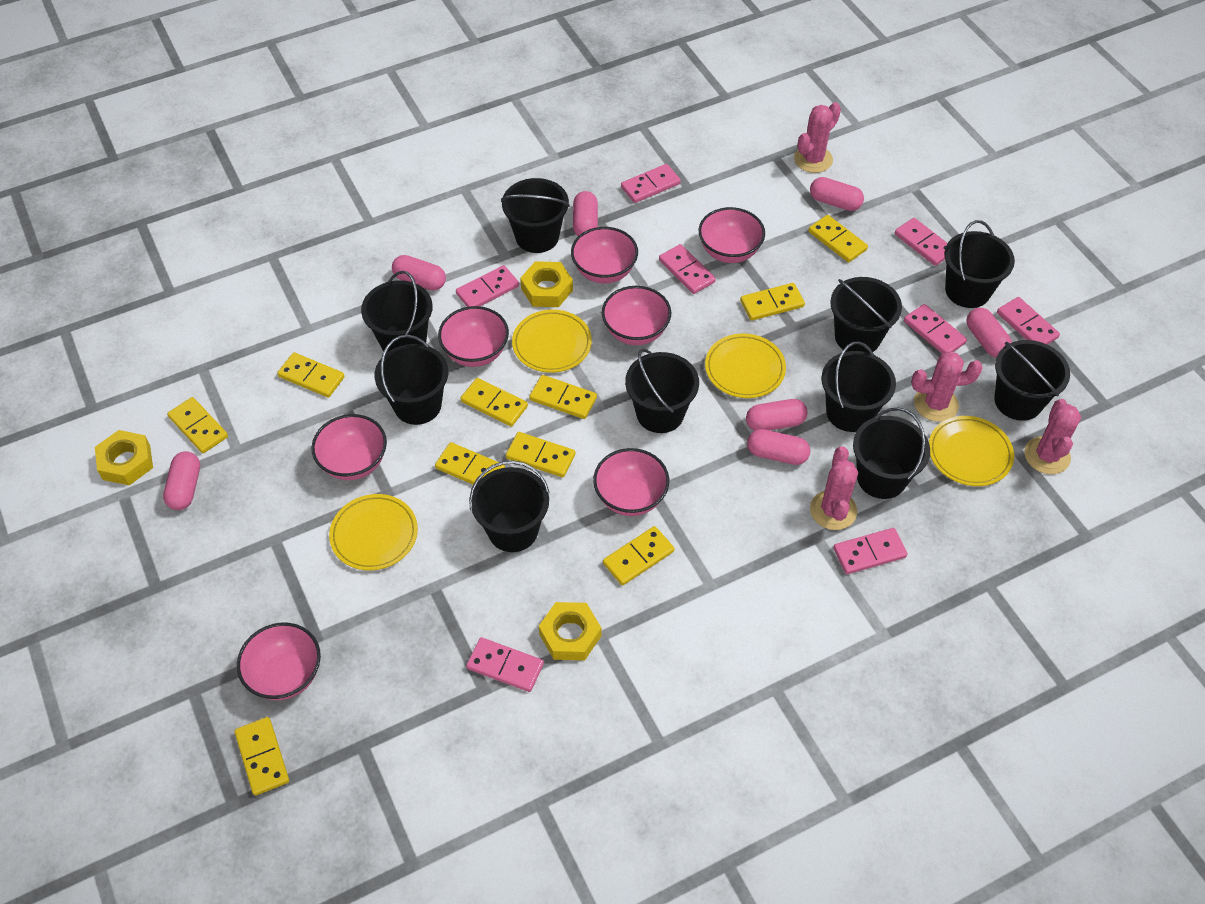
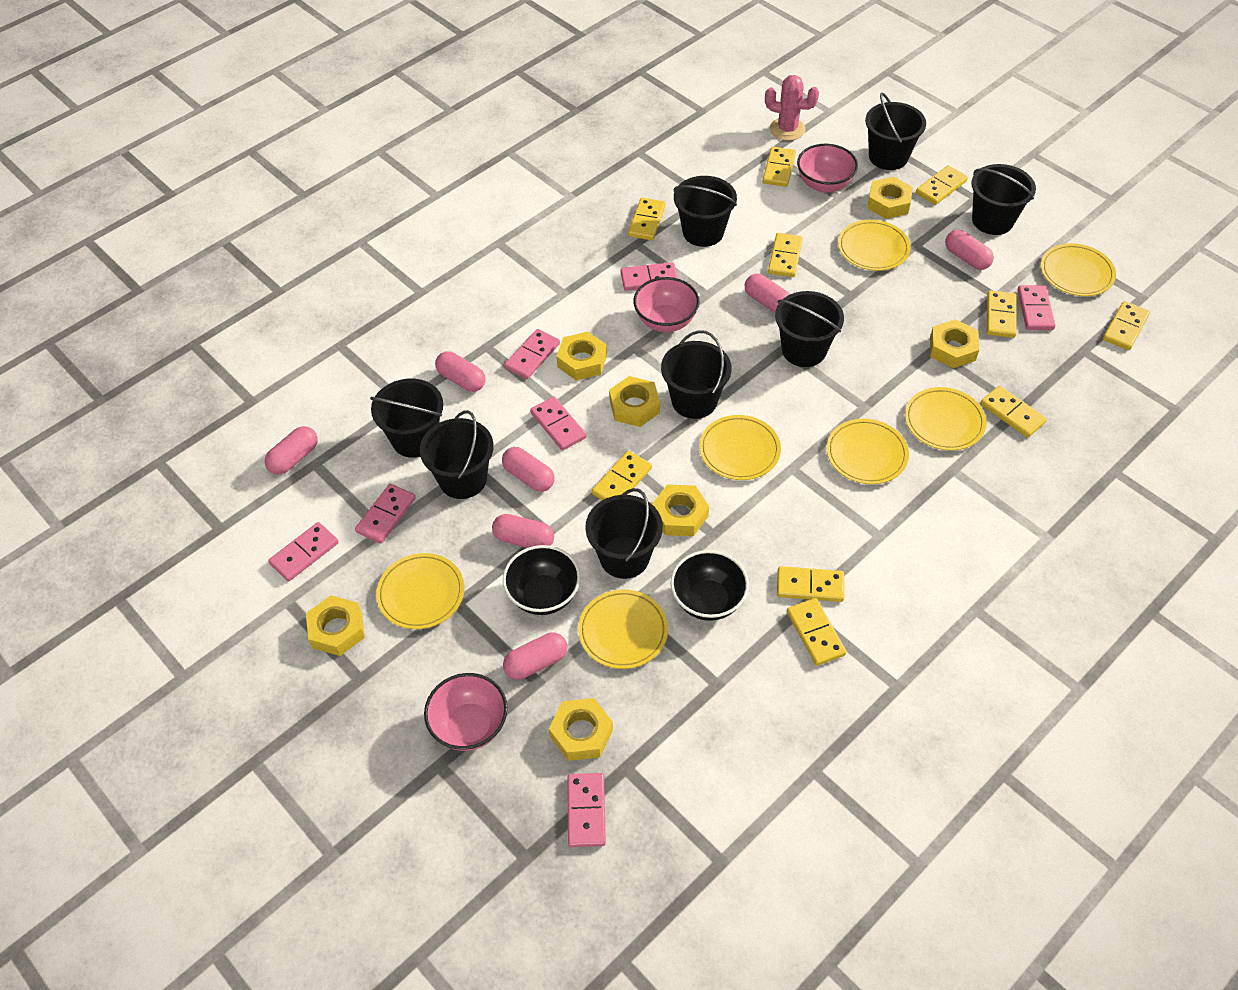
black bowl: none = 0 -> [503,545,580,615] [671,550,749,621] = 2
black bucket: [361,271,433,352] [375,335,448,425] [469,461,550,552] [501,178,570,253] [625,349,699,433] [821,341,896,432] [830,277,902,353] [853,408,930,499] [944,220,1015,308] [995,340,1070,421] = 10 -> [370,379,443,458] [420,410,494,499] [585,488,663,579] [661,330,732,419] [674,176,737,247] [775,291,844,367] [865,92,926,170] [971,164,1036,235] = 8
pink bowl: [237,622,321,700] [311,414,387,480] [438,306,509,367] [571,227,638,283] [593,448,669,516] [602,286,671,345] [699,207,765,263] = 7 -> [424,673,508,751] [633,277,700,332] [797,144,858,193] = 3
pink cactus: [794,102,841,173] [810,446,858,530] [911,351,983,422] [1024,399,1081,474] = 4 -> [765,75,819,141] = 1
pink domino: [456,265,519,307] [466,637,544,692] [621,164,681,203] [659,244,716,294] [833,528,907,574] [895,218,948,266] [904,304,967,354] [997,297,1060,345] = 8 -> [268,522,339,582] [355,484,416,544] [504,329,560,379] [530,397,587,450] [567,773,606,847] [620,262,678,291] [1018,285,1056,330] = 7
yellow nut: [95,430,153,485] [520,261,573,307] [539,602,601,660] = 3 -> [306,595,365,656] [549,698,613,761] [557,332,607,380] [609,376,660,427] [652,484,709,536] [867,177,913,219] [930,319,979,368] = 7
yellow plate: [329,494,418,571] [512,310,592,373] [705,333,786,398] [929,416,1014,486] = 4 -> [376,553,465,629] [578,589,668,669] [699,415,781,480] [826,419,909,484] [838,220,911,271] [905,387,987,451] [1041,243,1116,296] = 7

